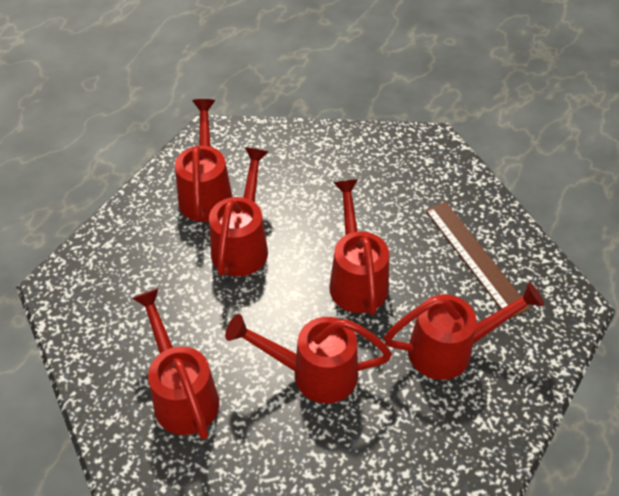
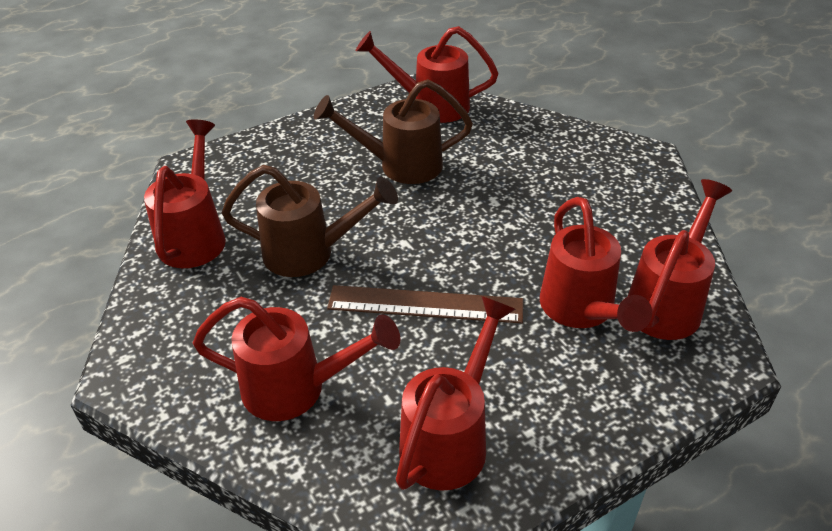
brown watering can: none = 0 -> [222,165,398,277] [314,79,473,184] = 2

